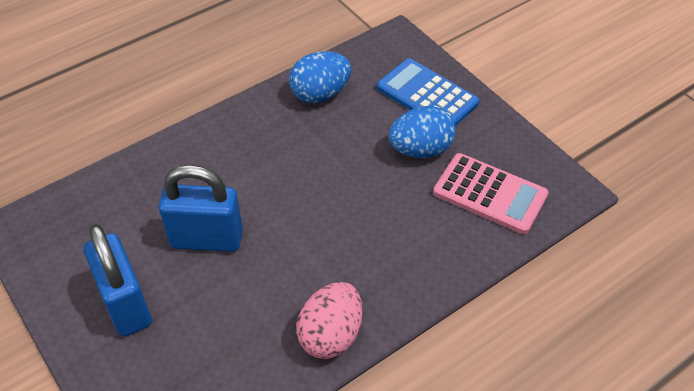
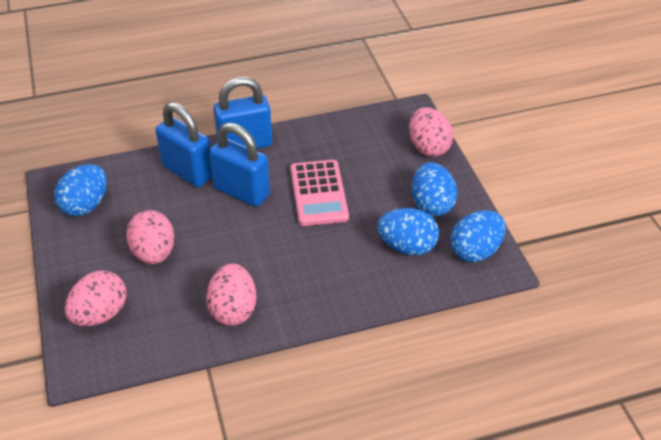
blue calculator: [377,58,479,126] = 1 -> none = 0
blue egg: [289,51,351,103] [388,106,455,158] = 2 -> [54,164,107,216] [377,208,439,256] [412,162,457,216] [451,210,506,262] = 4
blue padlock: [84,224,152,337] [159,165,243,252] = 2 -> [156,102,213,187] [209,123,270,207] [213,77,272,149] = 3
pink egg: [296,282,363,359] = 1 -> [64,270,126,326] [126,210,174,264] [206,264,256,326] [409,107,454,156] = 4

